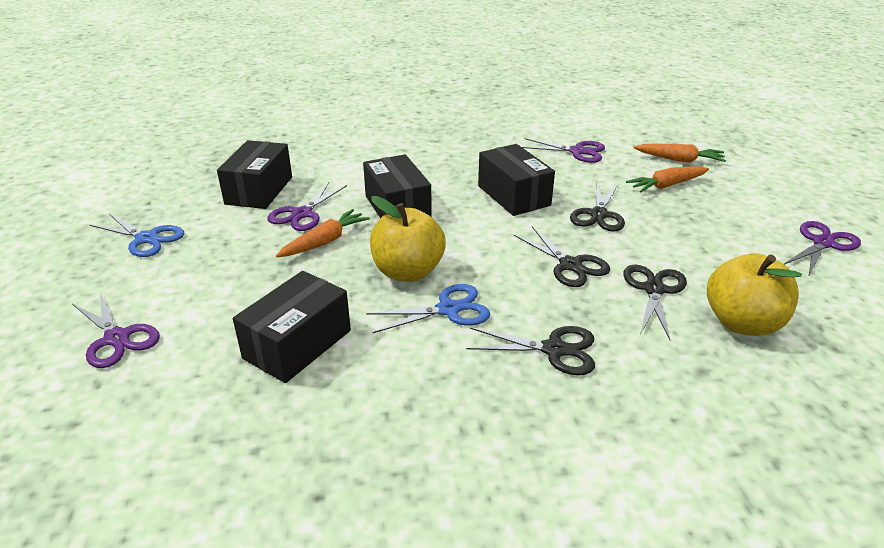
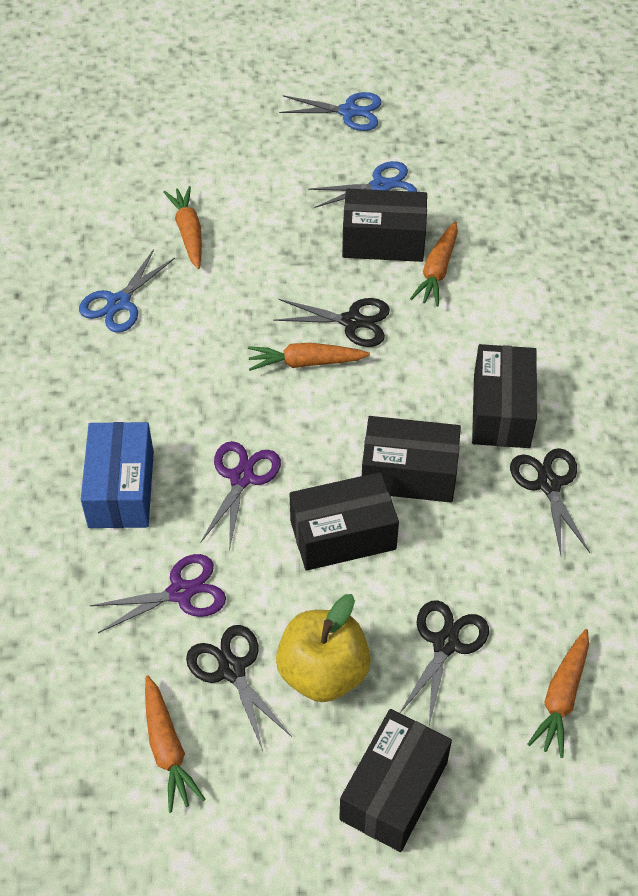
black box: [217,140,292,209] [233,271,351,383] [363,154,432,218] [478,144,555,216] = 4 -> [290,472,399,571] [339,709,452,852] [342,188,427,262] [362,416,461,503] [472,344,537,448] = 5
blue box: none = 0 -> [81,422,154,528] = 1
blue scissors: [90,214,185,257] [366,284,490,333] = 2 -> [79,249,175,333] [279,92,382,131] [308,161,417,208] = 3
orange carrot: [276,209,370,257] [626,167,709,193] [633,144,726,163] = 3 -> [145,676,205,813] [163,186,202,269] [248,343,370,371] [410,221,458,306] [527,629,589,758] = 5
purple scissors: [72,293,160,368] [267,182,347,231] [522,138,605,163] [784,221,861,275] = 4 -> [89,554,226,633] [201,441,281,551] = 2
yellow apple: [370,196,446,282] [707,253,802,336] = 2 -> [276,594,371,702] = 1

